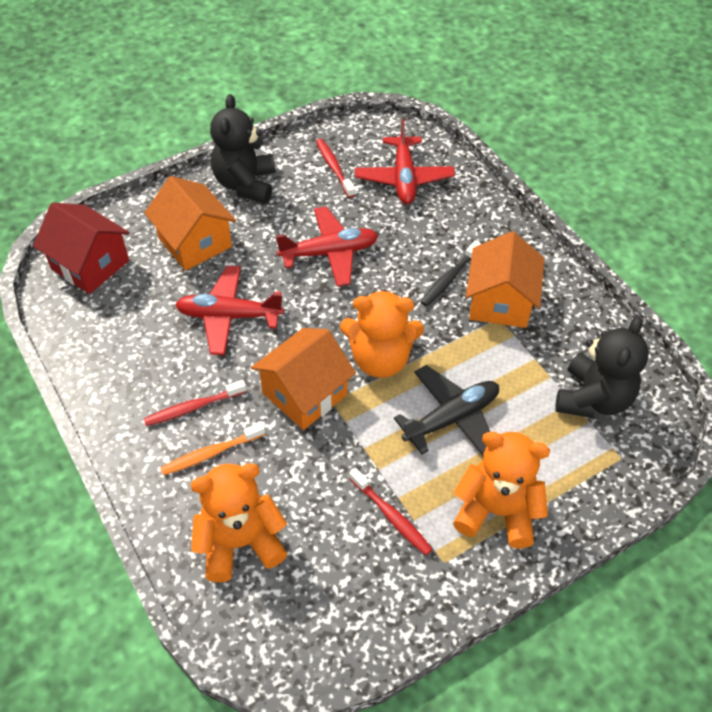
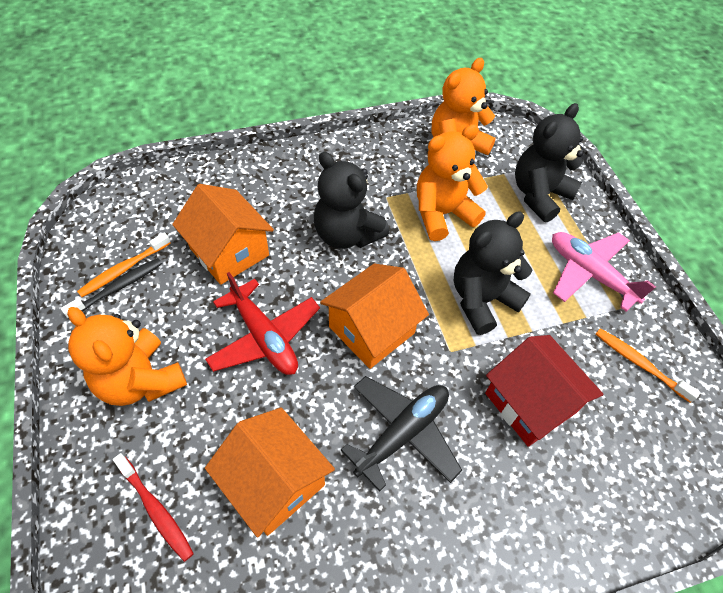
black teddy bear: [210,94,276,203] [555,316,649,418] = 2 -> [314,152,390,249] [453,211,533,335] [515,103,583,222] = 3
orange toothbrush: [161,423,265,475] = 1 -> [77,232,171,297] [596,328,700,403] = 2
pink plane: none = 0 -> [552,232,656,312] = 1
red plane: [175,266,284,355] [276,206,378,287] [355,119,455,204] = 3 -> [205,272,320,375] = 1
red toothbrush: [144,380,246,426] [316,139,355,198] [349,468,433,555] = 3 -> [113,453,194,562] = 1

